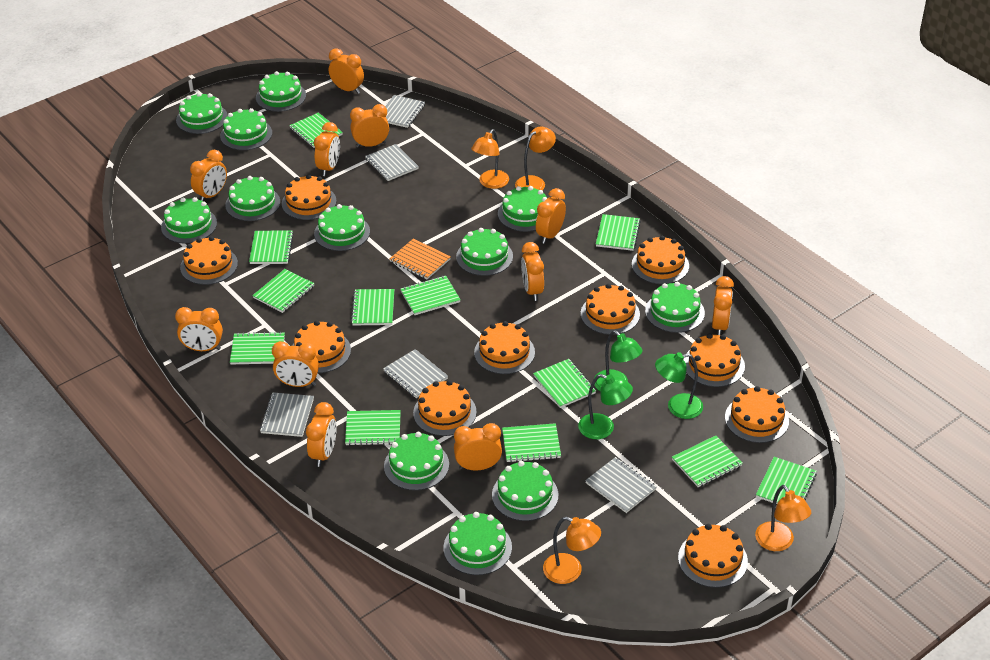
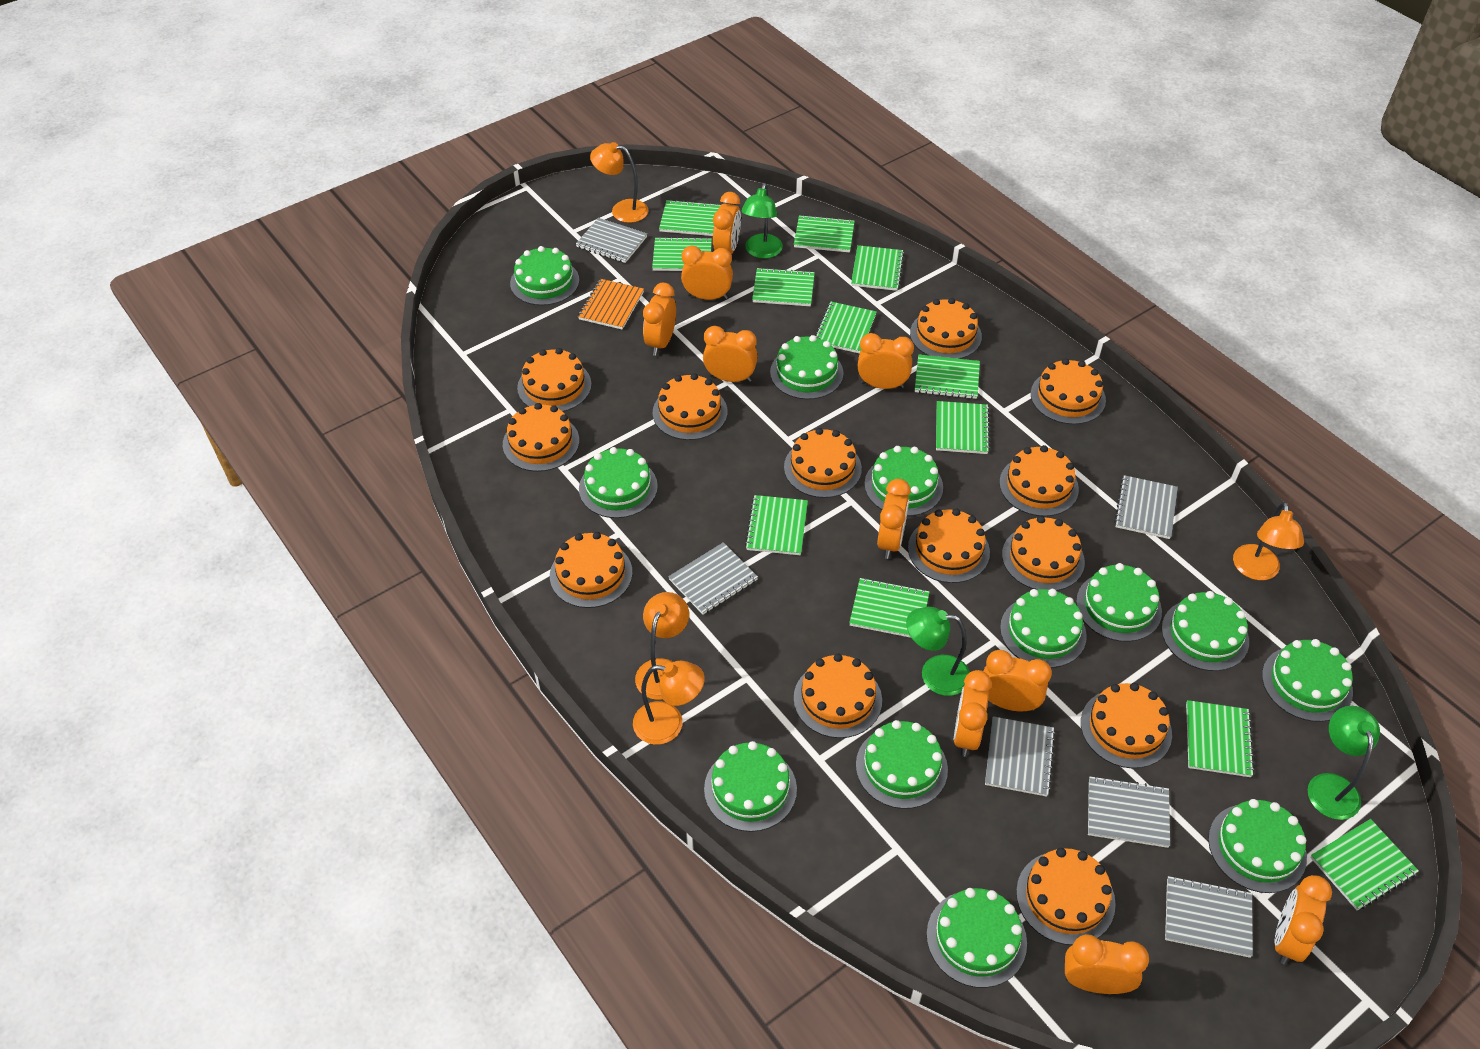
grey notebook: [260,392,314,437] [365,144,419,181] [383,349,448,398] [385,95,425,128] [585,457,657,513] = 5 -> [576,218,647,263] [668,542,758,615] [985,716,1055,797] [1088,776,1170,848] [1114,475,1178,539] [1165,876,1253,958] = 6
orange cake: [180,236,238,285] [282,174,336,220] [292,321,351,373] [413,380,477,436] [474,321,535,374] [581,284,640,335] [632,236,689,284] [678,524,748,588] [684,333,745,387] [725,386,789,443] = 10 -> [503,403,579,472] [517,348,592,412] [550,532,633,608] [653,373,727,440] [784,428,862,498] [794,654,882,738] [908,509,990,583] [910,298,982,359] [999,445,1079,516] [1002,516,1085,591] [1016,848,1116,945] [1031,358,1106,425] [1081,683,1172,768] = 13
orange clock: [175,307,223,351] [190,150,227,202] [272,341,319,387] [306,402,337,467] [314,122,340,176] [329,48,364,94] [350,104,389,148] [454,423,502,471] [521,242,544,301] [536,188,566,244] [712,276,734,335] = 11 -> [643,283,676,356] [681,246,733,300] [703,326,758,382] [713,192,741,254] [857,333,914,389] [877,479,911,559] [954,670,992,756] [983,650,1052,711] [1065,934,1149,994] [1275,875,1332,964] = 10

